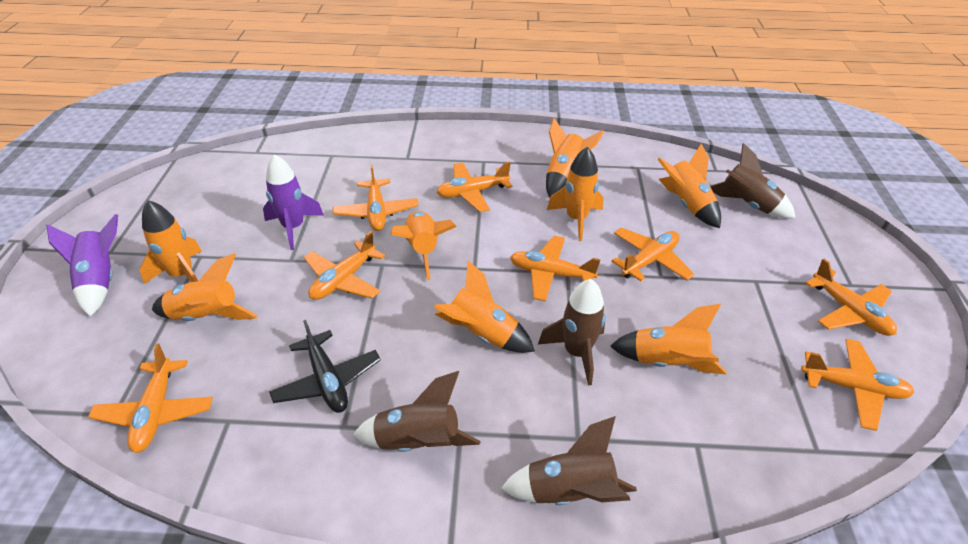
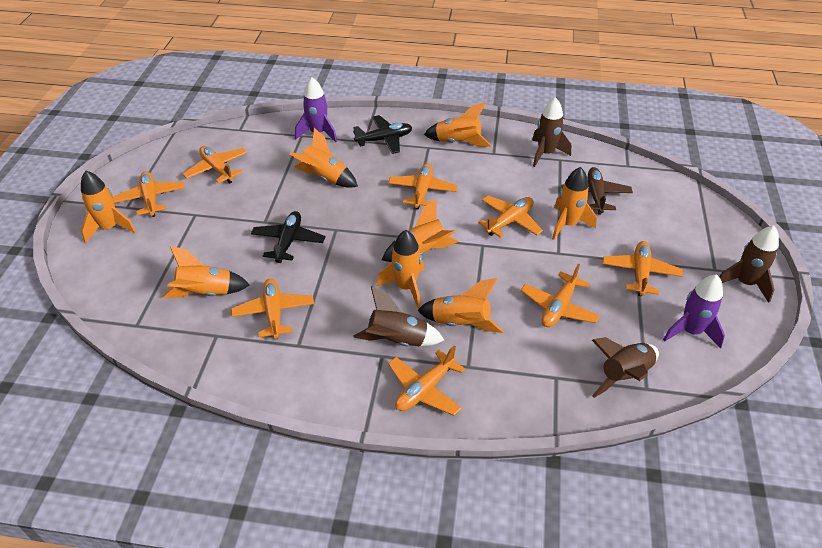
black plane: [269,320,381,413] = 1 -> [251,211,325,263] [353,115,412,154] = 2
brown plane: none = 0 -> [561,167,633,214] = 1

